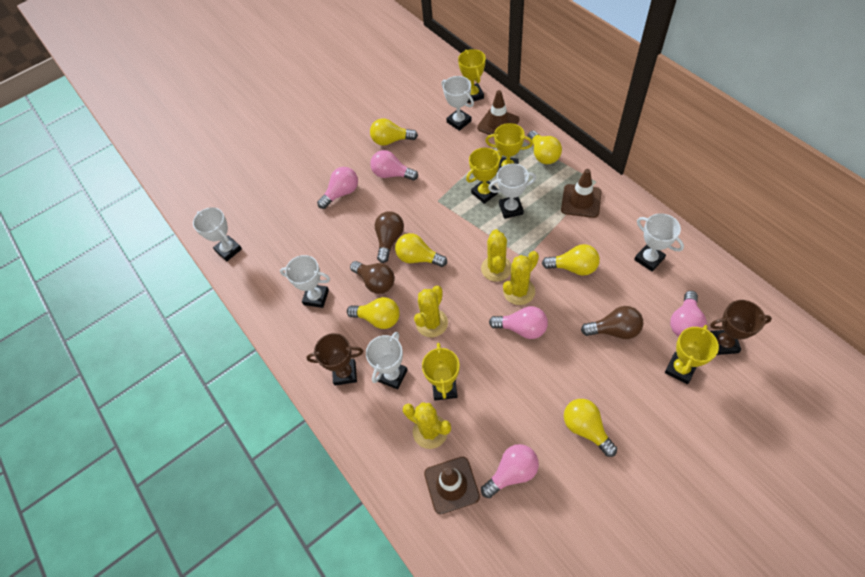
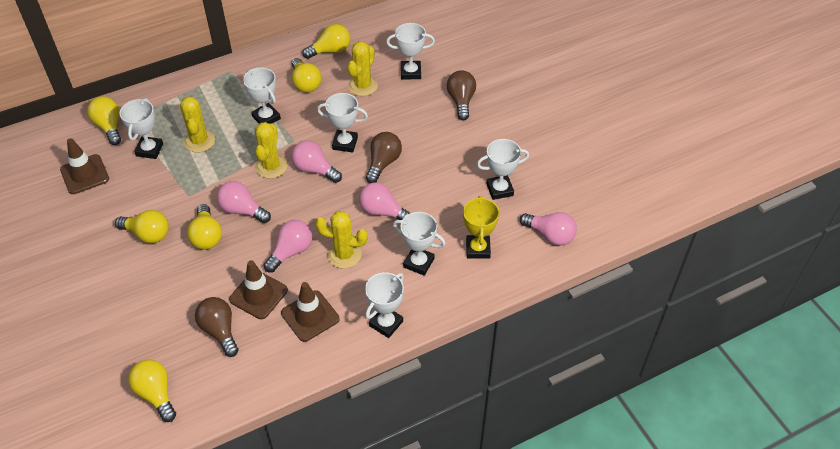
brown trophy: [306,333,363,386] [710,300,772,355] = 2 -> none = 0
white trophy: [193,207,242,261] [280,255,330,308] [366,332,408,389] [441,76,474,131] [488,164,536,219] [634,213,684,272] = 6 -> [120,98,163,159] [243,67,281,124] [317,93,368,152] [365,272,404,338] [386,23,435,80] [393,212,445,276] [477,139,529,200] = 7
yellow trophy: [422,343,459,401] [458,49,486,103] [466,148,502,204] [485,123,533,172] [665,325,719,384] = 5 -> [463,196,499,259] = 1

